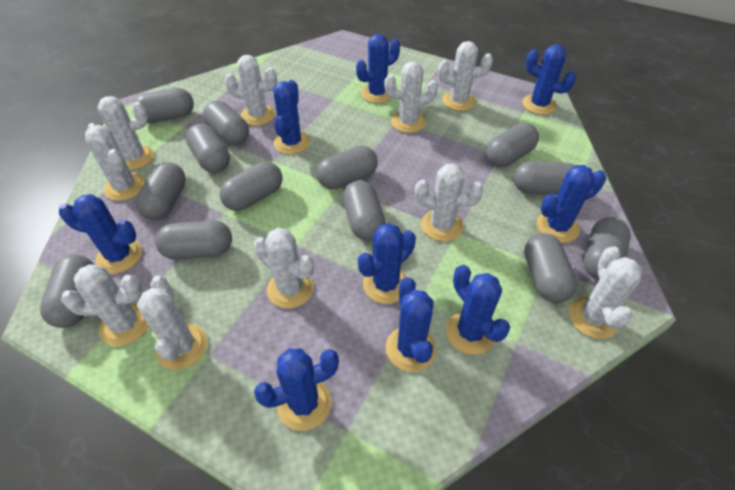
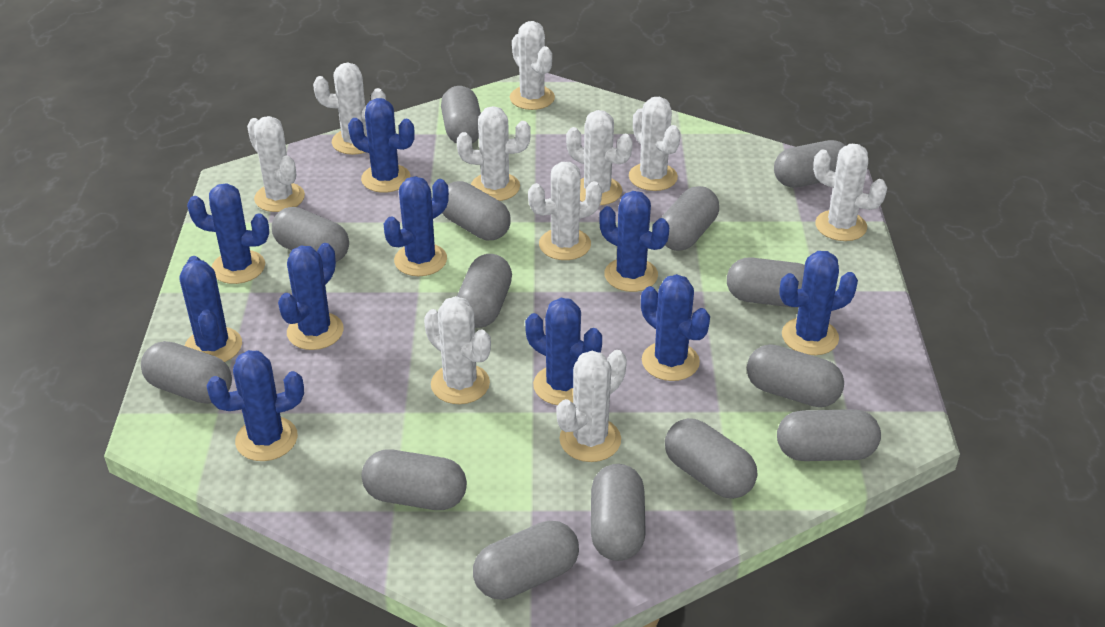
blue cactus: [59,194,142,274] [254,348,339,431] [273,80,310,154] [356,34,400,103] [358,223,416,304] [385,277,437,372] [446,265,510,355] [522,45,576,115] [536,165,606,243] = 9 -> [180,256,242,362] [187,183,269,284] [206,350,304,461] [278,243,344,350] [348,98,415,193] [384,176,449,276] [525,298,602,405] [599,191,669,292] [641,274,710,381] [779,251,858,355] = 10
grey capsule: [40,254,94,328] [133,88,194,123] [135,162,186,220] [155,220,232,260] [186,124,230,173] [203,101,249,145] [219,161,283,211] [316,146,378,189] [343,181,386,241] [486,123,539,167] [514,161,575,195] [524,233,578,303] [584,217,630,280] = 13 -> [141,341,232,404] [272,207,349,262] [361,450,467,510] [441,86,481,143] [442,181,511,241] [457,254,512,328] [473,521,579,600] [591,464,646,561] [661,186,719,251] [665,418,757,499] [727,257,805,308] [747,344,844,407] [774,140,845,188] [777,409,881,461] = 14

